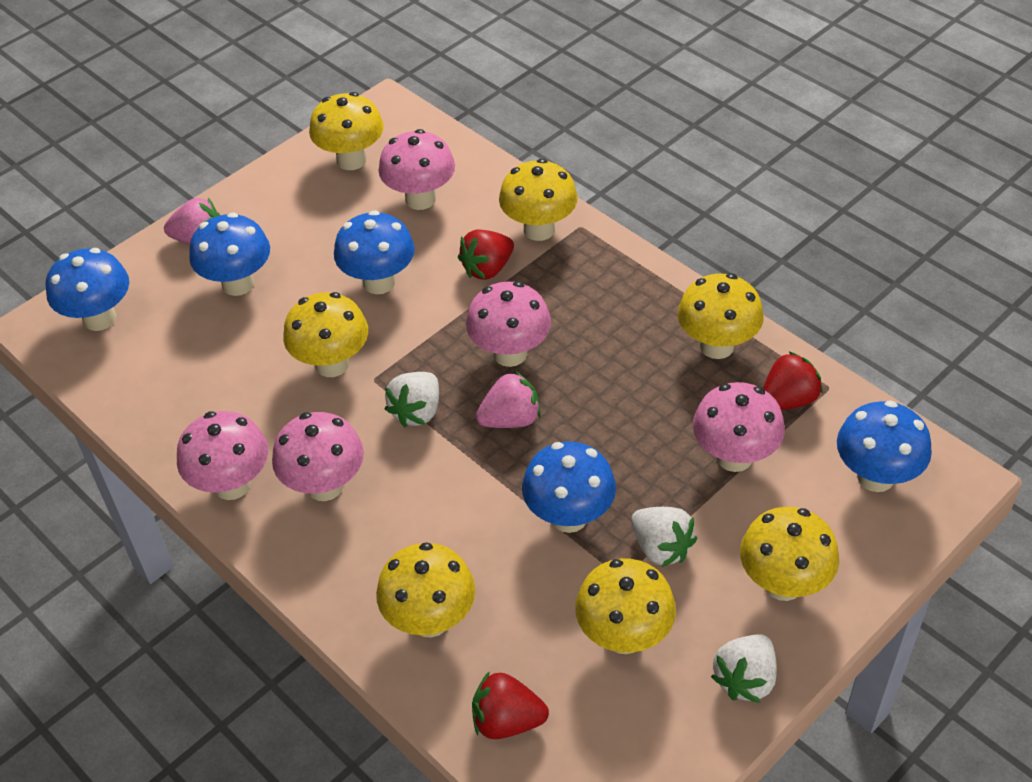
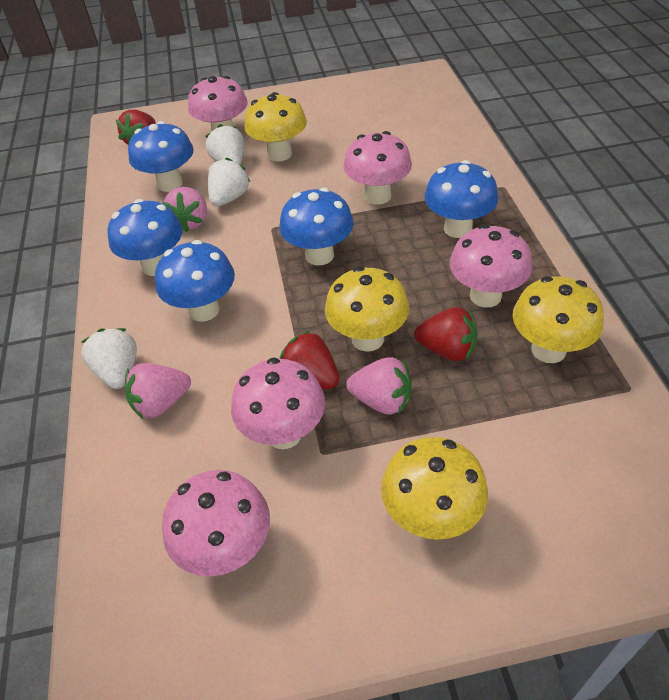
pink strawberry: [164,198,220,245] [476,371,541,428] = 2 -> [125,363,191,420] [163,187,207,232] [346,357,412,415] = 3
yellow mushroom: [283,292,368,377] [309,92,384,170] [376,542,475,638] [499,159,578,241] [575,559,676,654] [678,273,764,359] [740,507,839,601] = 7 -> [245,92,307,162] [325,267,409,352] [381,437,488,540] [513,276,604,363] = 4

